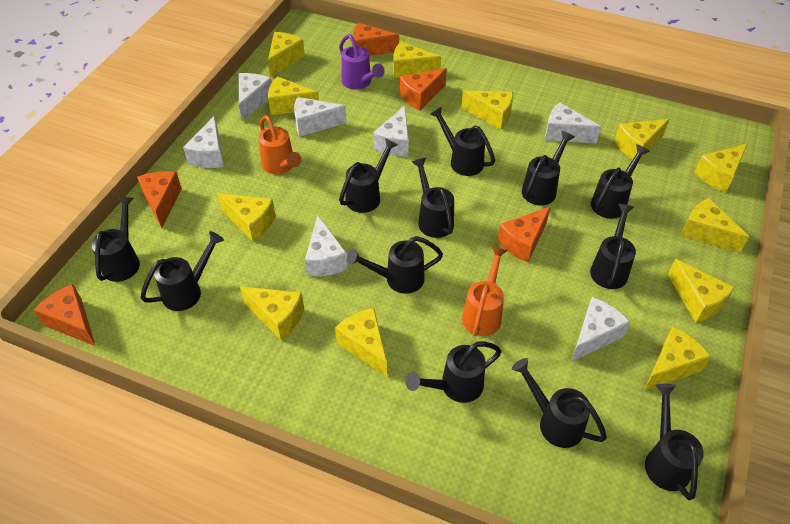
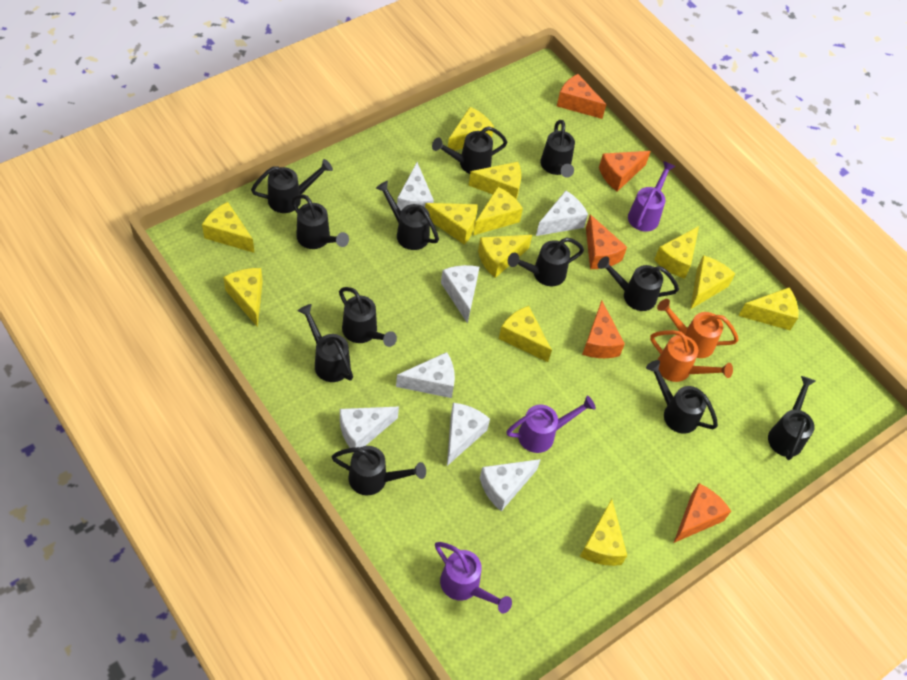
purple watering can: [339,34,385,90] = 1 -> [435,542,512,613] [506,396,596,453] [628,161,676,232] = 3

